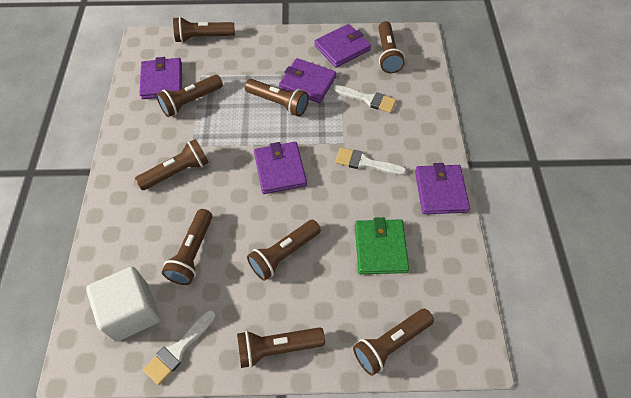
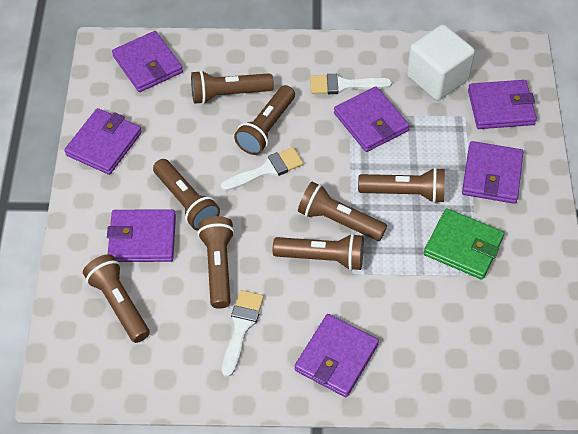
brown flashlight: [135,139,209,190] [156,75,223,117] [162,209,212,285] [173,17,235,43] [237,327,325,368] [245,79,309,117] [247,220,321,281] [353,309,434,376] [378,21,405,73] = 9 -> [83,254,150,343] [153,159,220,231] [191,70,274,104] [198,216,235,309] [234,85,295,155] [273,233,364,271] [298,182,387,241] [358,167,445,203] = 8
purple wallet: [139,57,182,99] [254,142,307,194] [279,58,336,103] [314,24,371,67] [415,163,470,214] = 5 -> [64,108,142,175] [107,209,176,262] [112,31,183,92] [295,314,379,397] [334,87,409,152] [462,141,523,204] [468,80,537,129] = 7

